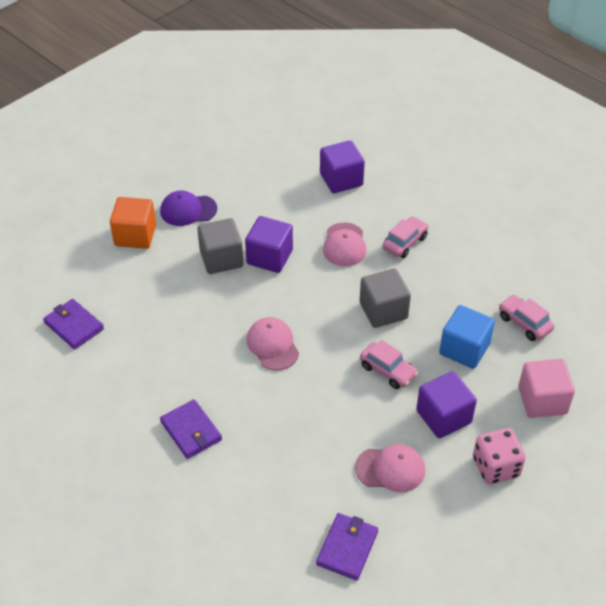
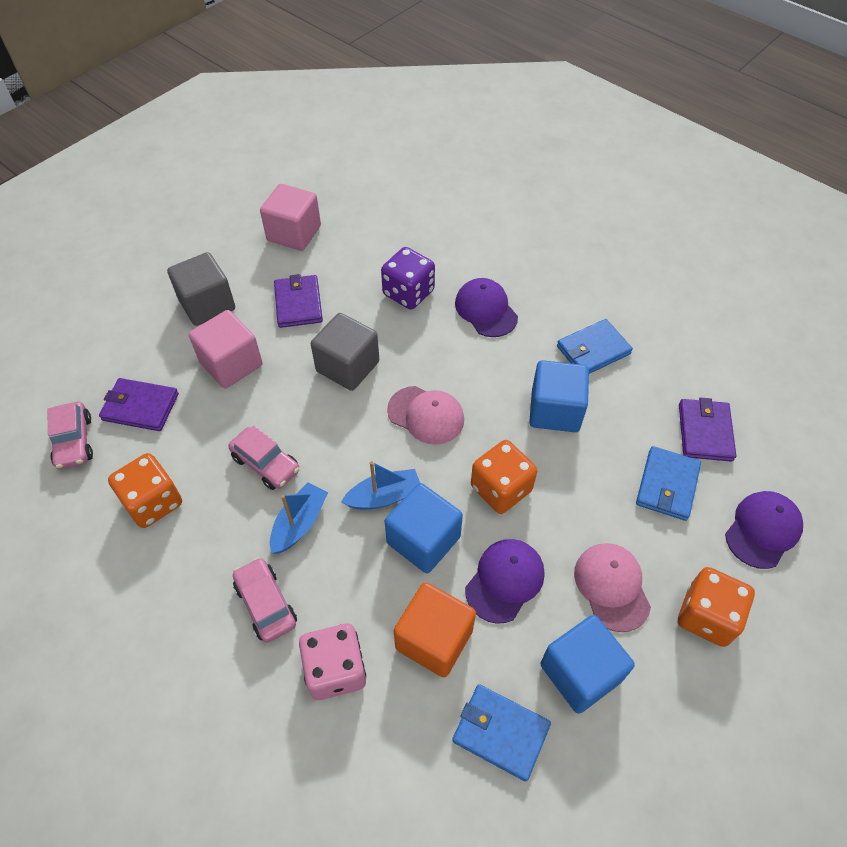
blue boat: none = 0 -> [270,482,328,553] [341,461,420,509] = 2
blue cube: [439,305,495,369] = 1 -> [385,483,463,574] [529,360,589,432] [540,615,635,714] = 3
blue wallet: none = 0 -> [452,684,551,782] [557,319,633,374] [636,446,701,521] = 3
orange dice: none = 0 -> [108,453,182,528] [471,440,537,514] [678,567,755,647] = 3
pink cap: [247,317,299,370] [323,222,366,266] [355,444,425,492] = 3 -> [387,386,464,445] [574,543,651,632] = 2
pink cube: [518,359,575,418] = 1 -> [189,310,263,388] [260,184,321,251] = 2
purple cap: [160,191,217,226] = 1 -> [455,278,518,337] [465,539,544,624] [725,491,803,569] = 3
purple cube: [245,216,293,273] [320,140,365,193] [416,371,477,438] = 3 -> none = 0
purple dice: none = 0 -> [381,247,435,310] = 1

